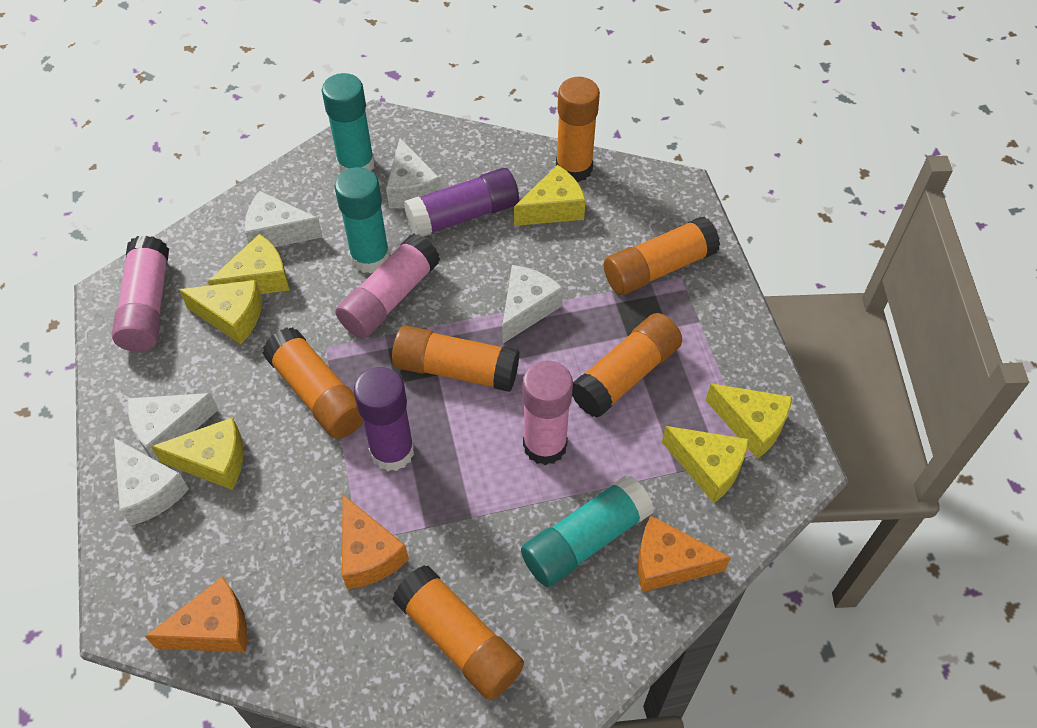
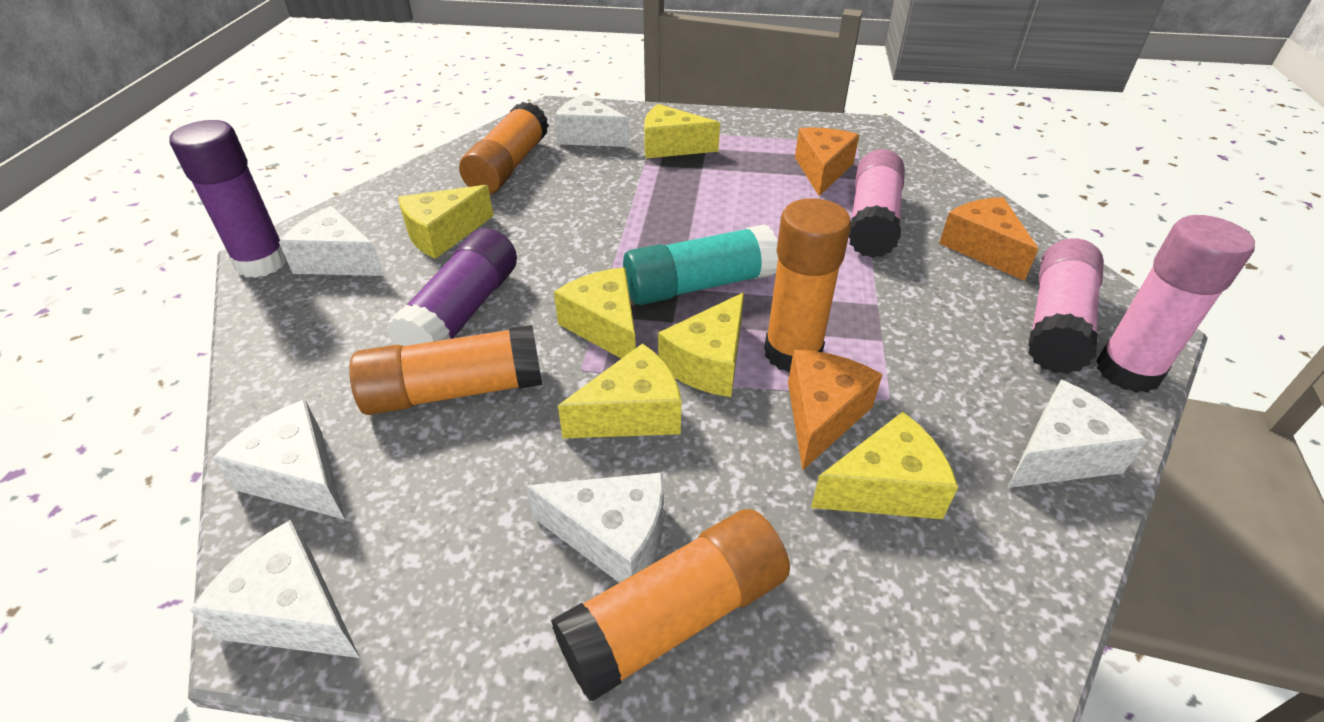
orange glue stick: [263,327,363,439] [392,326,520,392] [392,565,524,700] [556,77,600,182] [572,313,682,418] [604,217,720,295] = 6 -> [349,325,542,415] [459,102,549,194] [551,509,790,702] [764,198,851,373] = 4
turquoise glue stick: [322,73,375,173] [334,167,390,274] [521,475,654,587] = 3 -> [623,224,778,305] = 1
white cheese: [114,438,189,526] [128,393,219,462] [245,191,323,247] [386,138,441,209] [502,265,563,343] = 5 -> [190,520,360,658] [213,399,345,520] [279,206,384,276] [526,472,664,583] [555,94,630,147] [1008,380,1147,488] = 6

